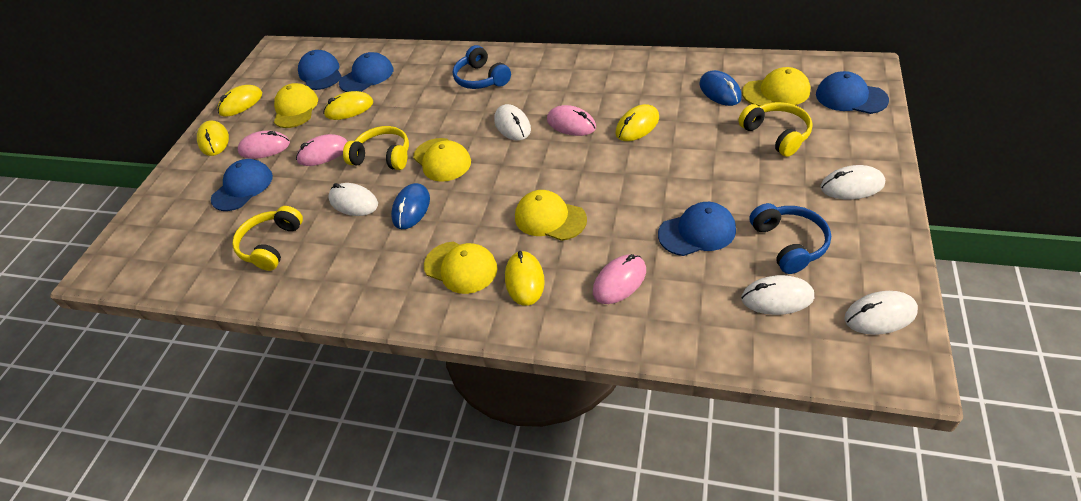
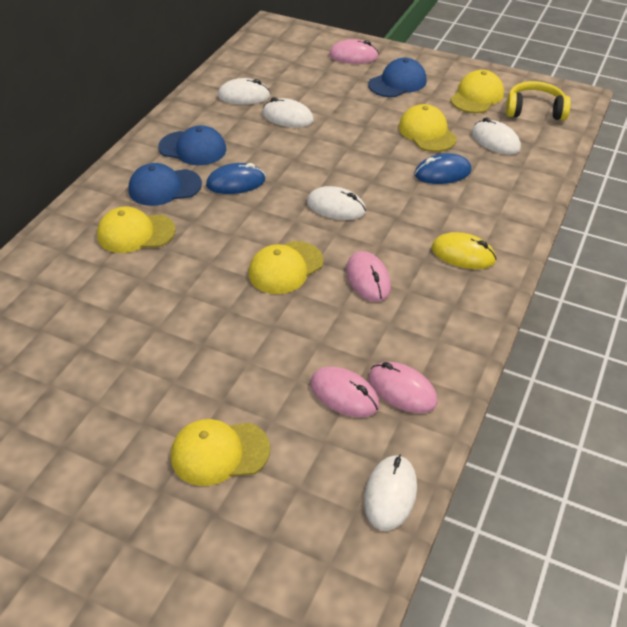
blue cap: [211,159,273,211] [298,50,342,90] [339,52,393,92] [658,202,736,256] [816,71,889,114] = 5 -> [128,163,202,206] [158,125,226,165] [368,58,427,97] = 3
blue headphones: [453,45,511,89] [749,203,831,274] = 2 -> none = 0
yellow headphones: [232,206,303,271] [343,126,409,170] [738,102,812,157] = 3 -> [506,81,571,121] = 1
yellow mouse: [197,120,229,156] [217,85,262,117] [323,91,373,120] [505,251,545,306] [615,104,659,141] = 5 -> [432,232,497,269] = 1

